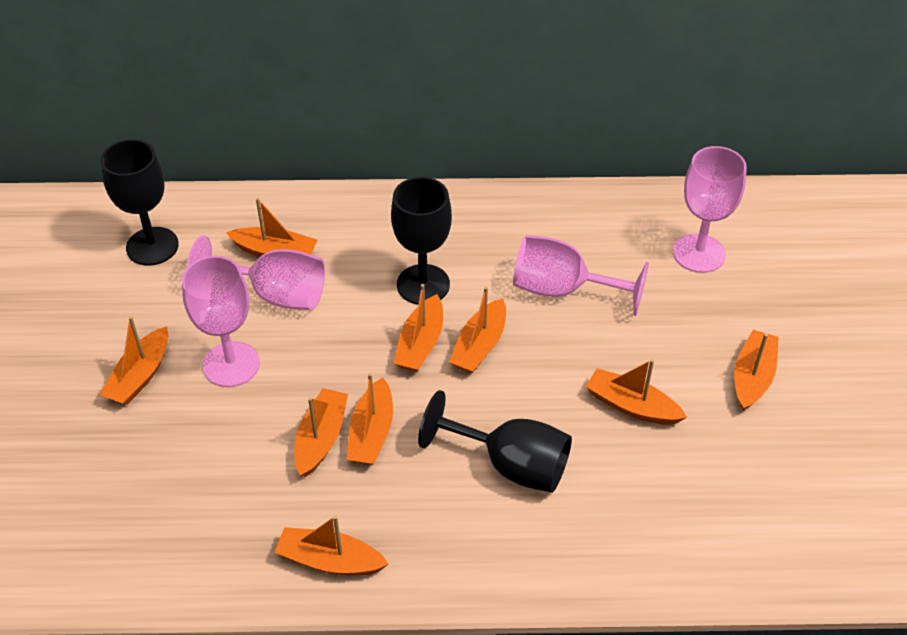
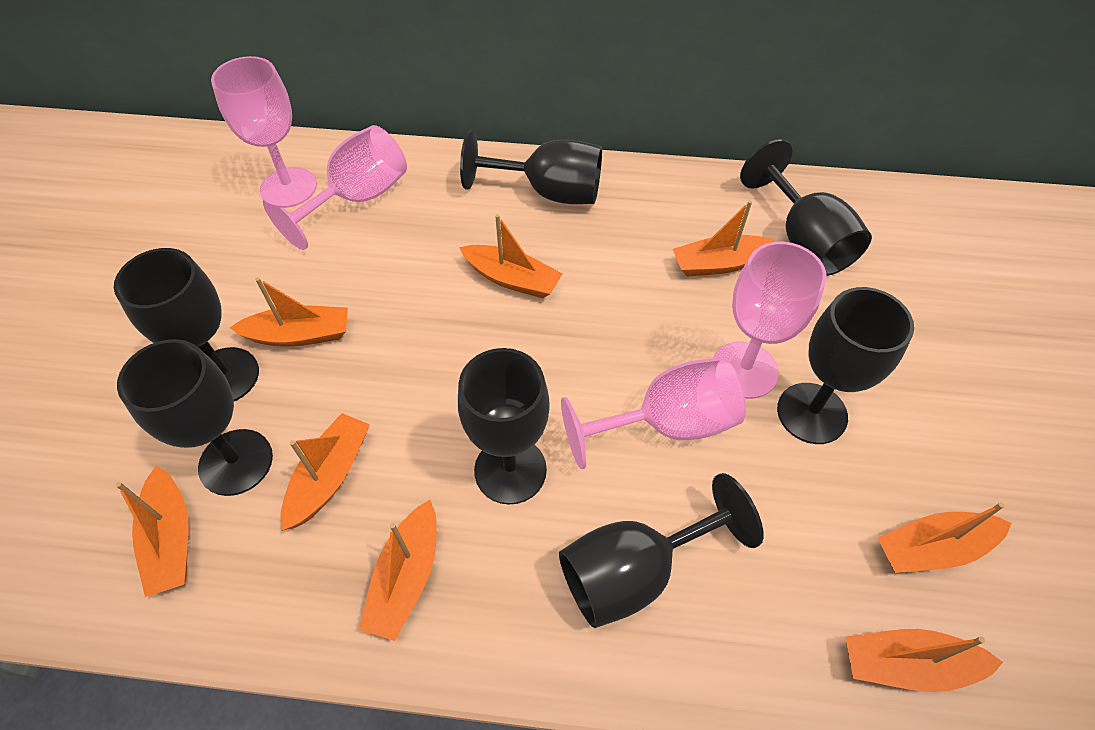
black goblet: [101,139,179,266] [391,177,452,304] [418,390,572,493] = 3 -> [114,248,259,401] [117,339,273,496] [458,348,550,505] [460,131,602,204] [559,473,764,628] [740,139,872,276] [777,287,914,444] = 7
orange boat: [100,316,169,405] [226,198,317,257] [275,515,389,575] [294,388,348,477] [347,373,393,465] [394,284,443,372] [449,287,506,373] [586,359,687,425] [734,330,779,411] = 9 -> [116,466,189,597] [230,277,348,347] [280,413,370,531] [359,500,437,641] [459,214,563,298] [673,200,778,277] [846,629,1003,692] [878,502,1011,573] = 8

